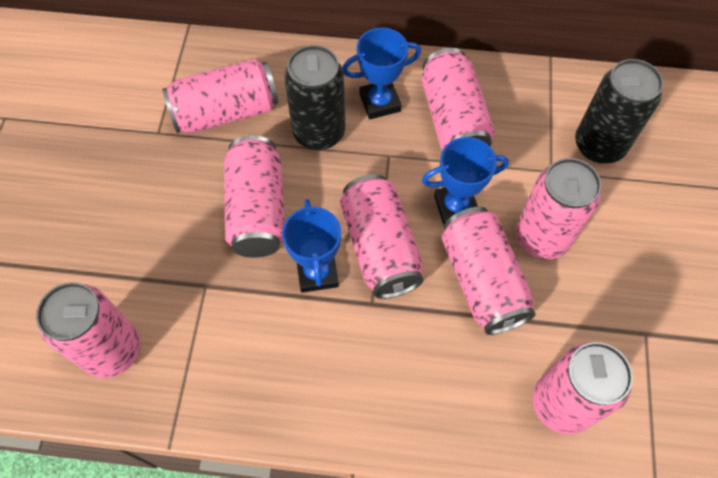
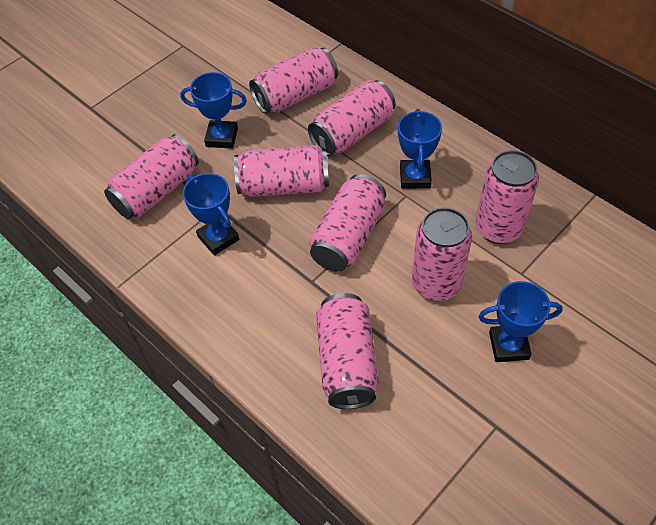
black can: [284,45,345,150] [575,59,663,164] = 2 -> none = 0
blue trophy: [282,199,341,293] [343,28,421,119] [422,137,509,225] = 3 -> [180,72,247,149] [183,173,239,256] [398,109,442,189] [478,281,563,362] = 4

